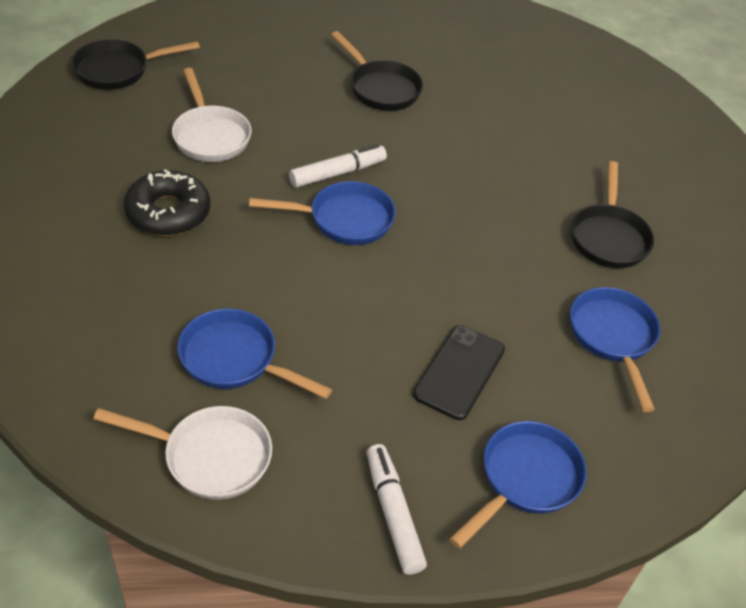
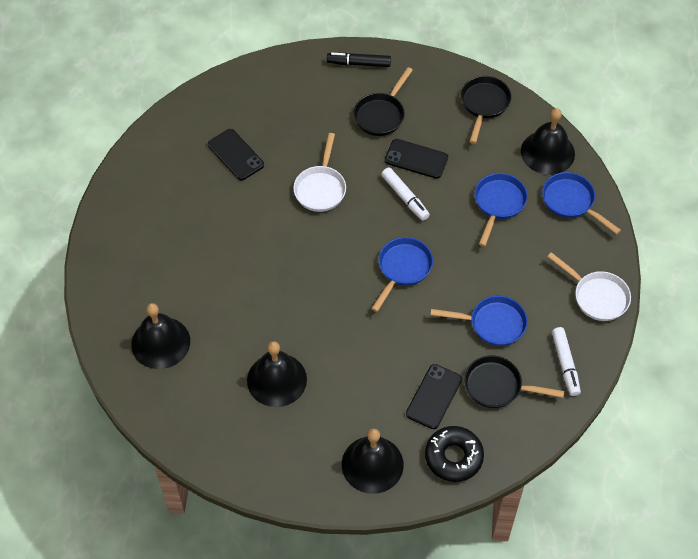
black bell: none = 0 -> [131,303,190,369] [247,341,307,407] [342,429,404,494] [521,108,575,175] = 4
black marker: none = 0 -> [327,53,391,67] = 1
black phone: [413,325,505,420] = 1 -> [208,129,264,180] [385,139,448,179] [406,364,462,429] = 3

